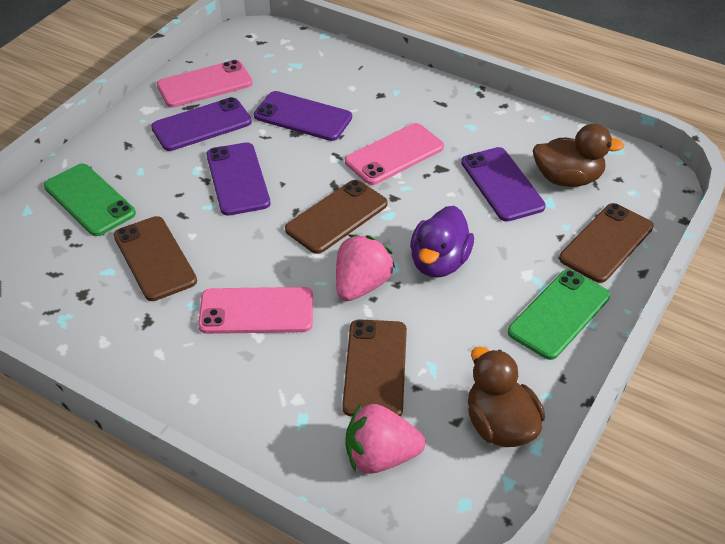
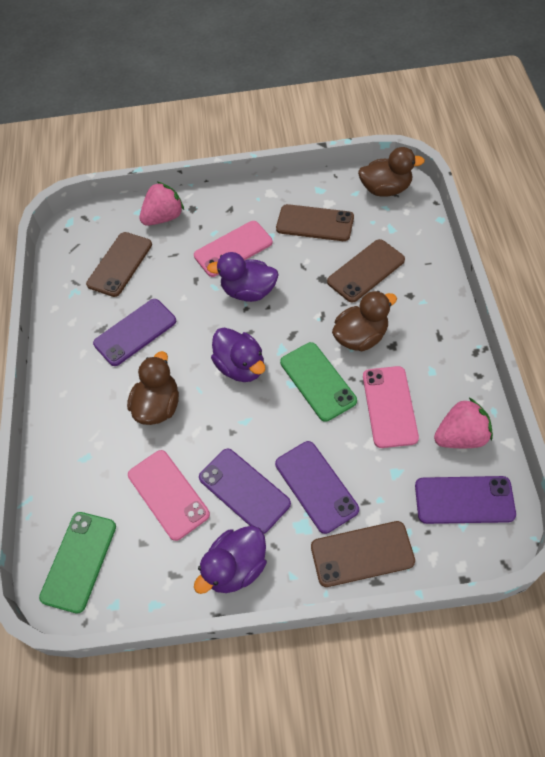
brown duck: [468,347,545,447] [533,123,624,187] = 2 -> [127,351,179,425] [332,291,397,351] [358,147,425,197] = 3
purple duck: [410,206,474,278] = 1 -> [194,526,267,594] [207,252,279,302] [211,327,265,382] = 3

